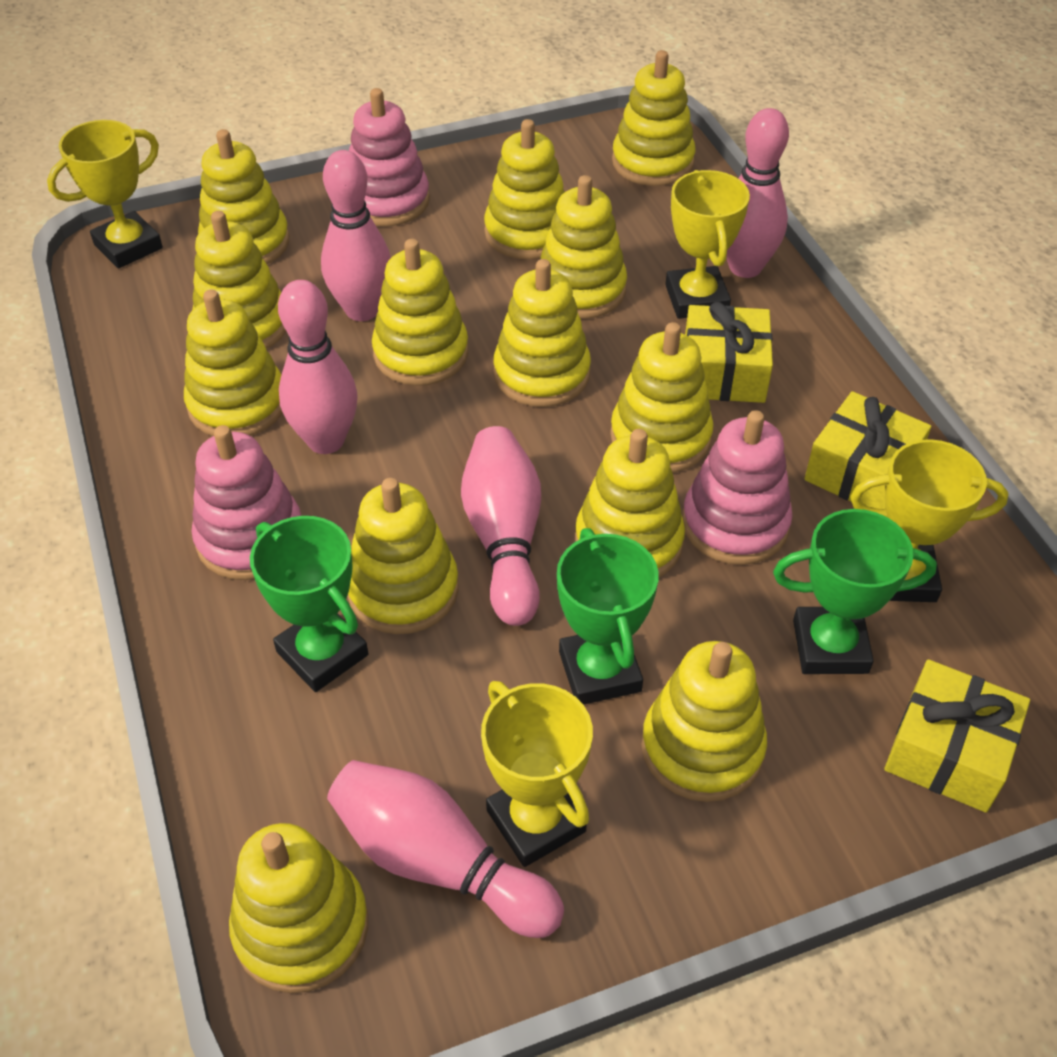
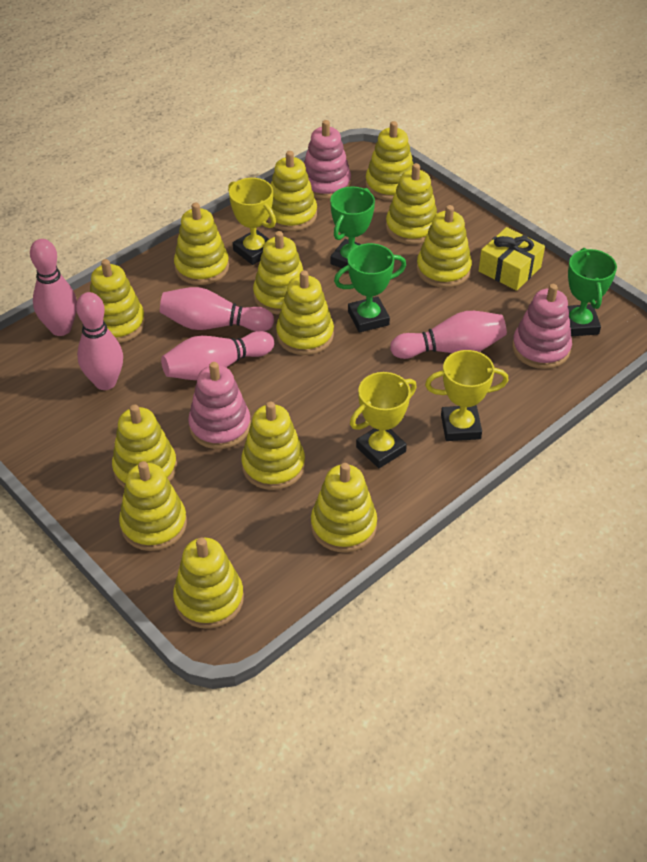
yellow gift: [685,302,773,403] [805,391,931,509] [884,659,1030,813] = 3 -> [479,227,545,291] = 1
yellow trophy: [47,120,163,269] [481,681,593,867] [665,170,750,319] [850,439,1008,602] = 4 -> [228,178,276,265] [350,372,417,468] [425,350,509,441] = 3

